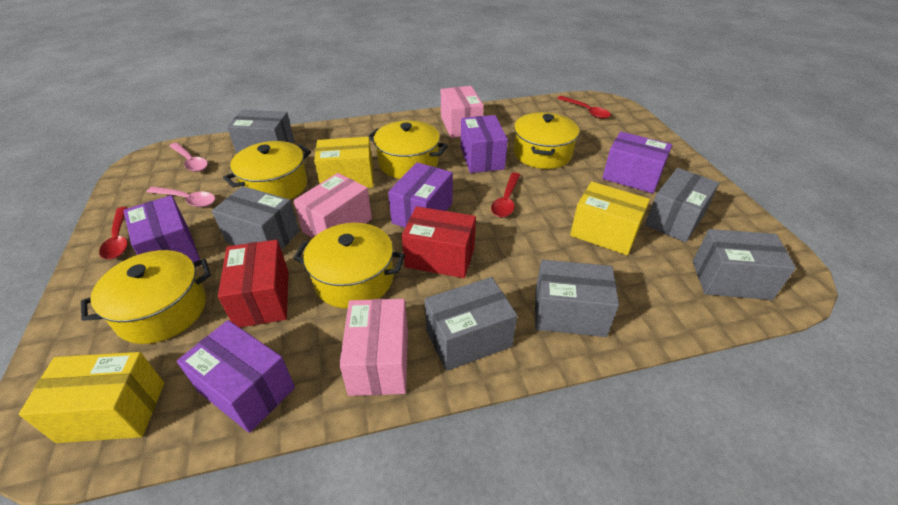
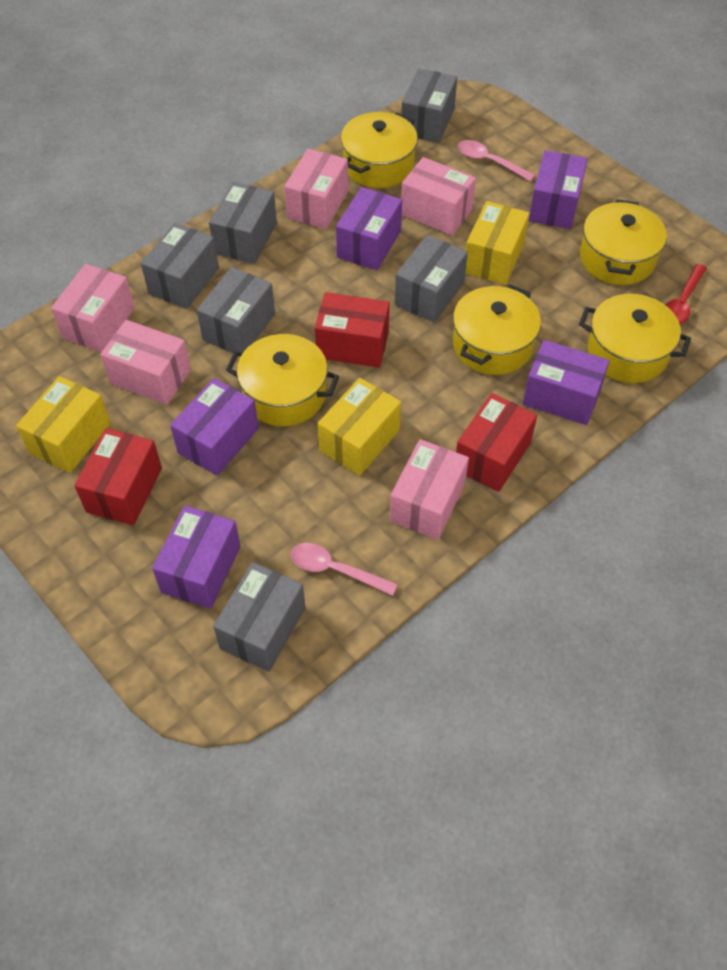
pink box: [293,173,372,238] [339,299,408,396] [441,86,484,138] = 3 -> [51,264,135,352] [100,320,191,405] [284,149,348,229] [390,439,469,540] [401,157,476,235] = 5
red box: [218,240,289,328] [402,206,476,278] = 2 -> [74,428,162,525] [315,292,390,368] [456,393,537,492] = 3
red spoon: [99,207,128,259] [491,173,520,217] [557,96,611,119] = 3 -> [666,264,707,324] = 1

